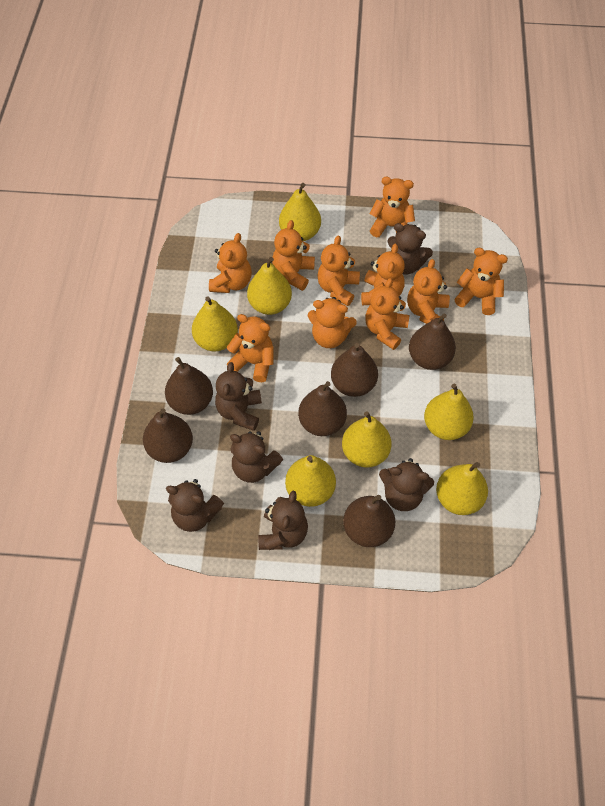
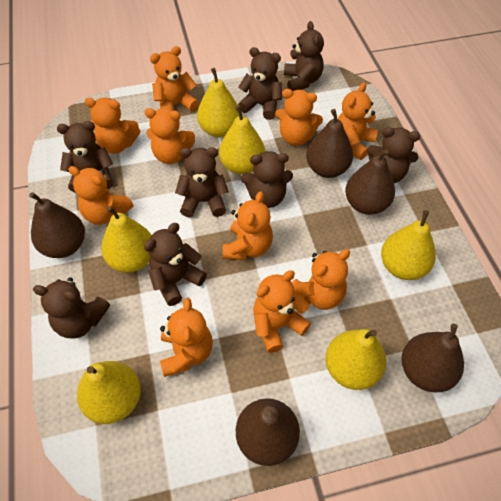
brown pear: [143,408,193,463] [165,357,213,415] [298,381,347,436] [331,343,378,397] [343,495,395,547] [409,313,456,370] = 6 -> [29,192,85,258] [236,398,300,466] [306,109,353,178] [345,149,395,215] [401,324,464,392] = 5
brown teddy bear: [166,479,224,532] [215,362,262,431] [230,431,283,483] [258,491,308,550] [379,458,434,511] [387,223,433,274] = 6 -> [33,277,110,339] [57,121,113,193] [144,223,207,306] [175,147,229,217] [238,47,282,120] [241,151,293,208] [284,21,324,91] [367,127,420,183] = 8
yellow pear: [192,297,238,351] [247,257,292,315] [279,183,321,241] [285,455,336,507] [342,411,392,468] [424,384,474,440] [436,462,488,515] = 7 -> [77,361,141,424] [101,206,151,273] [197,68,239,137] [219,105,265,175] [325,329,386,390] [381,210,436,280] = 6

